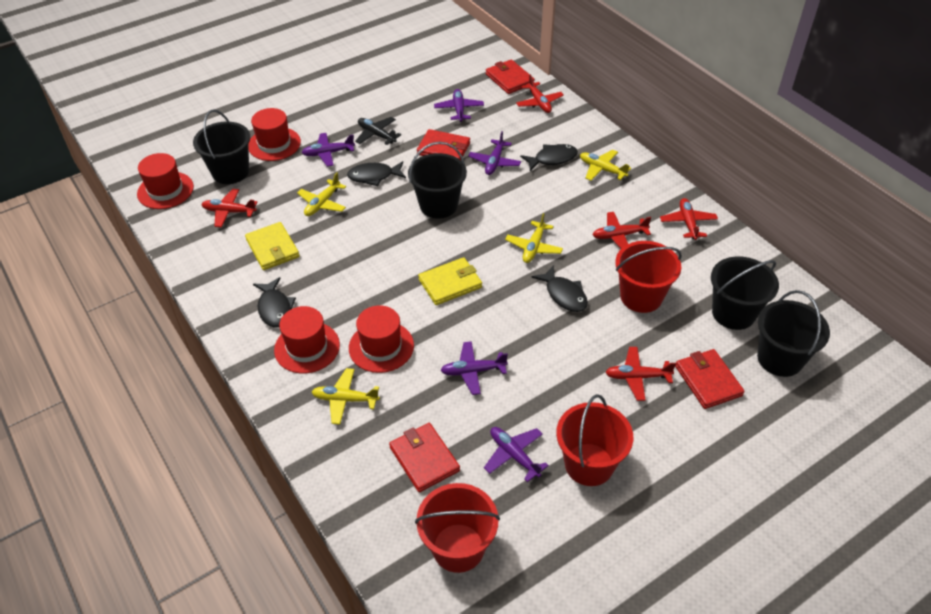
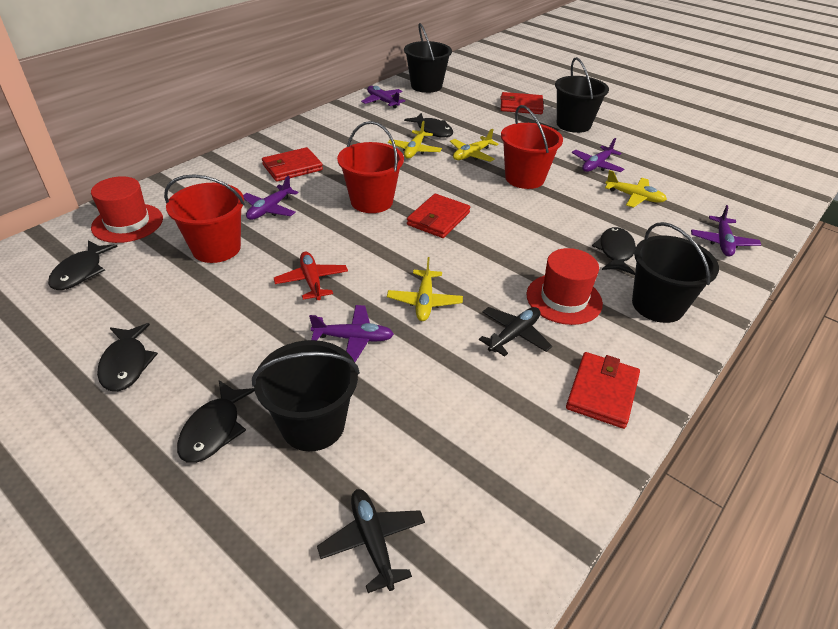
black fish: [253,277,296,328] [347,161,406,186] [520,144,578,171] [532,266,588,312] = 4 -> [48,240,118,290] [97,323,158,391] [177,380,255,463] [404,113,453,137] [592,227,636,275] = 5
black plane: [355,117,401,145] = 1 -> [317,489,425,593] [479,307,552,357] = 2
red hat: [137,153,194,209] [248,108,301,161] [274,306,340,374] [349,305,414,373] = 4 -> [91,176,163,243] [527,248,603,325] = 2
red plane: [201,189,257,227] [516,74,564,113] [593,212,651,249] [605,347,676,401] [660,198,718,240] = 5 -> [274,252,348,300] = 1
yellow wallet: [245,222,300,270] [418,257,482,305] = 2 -> none = 0

